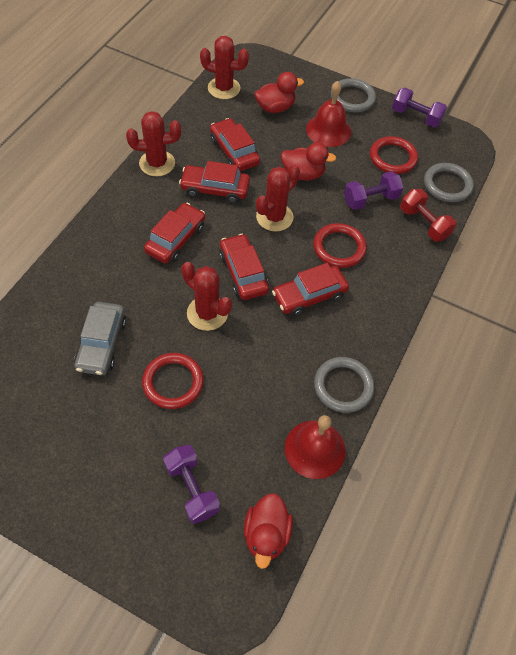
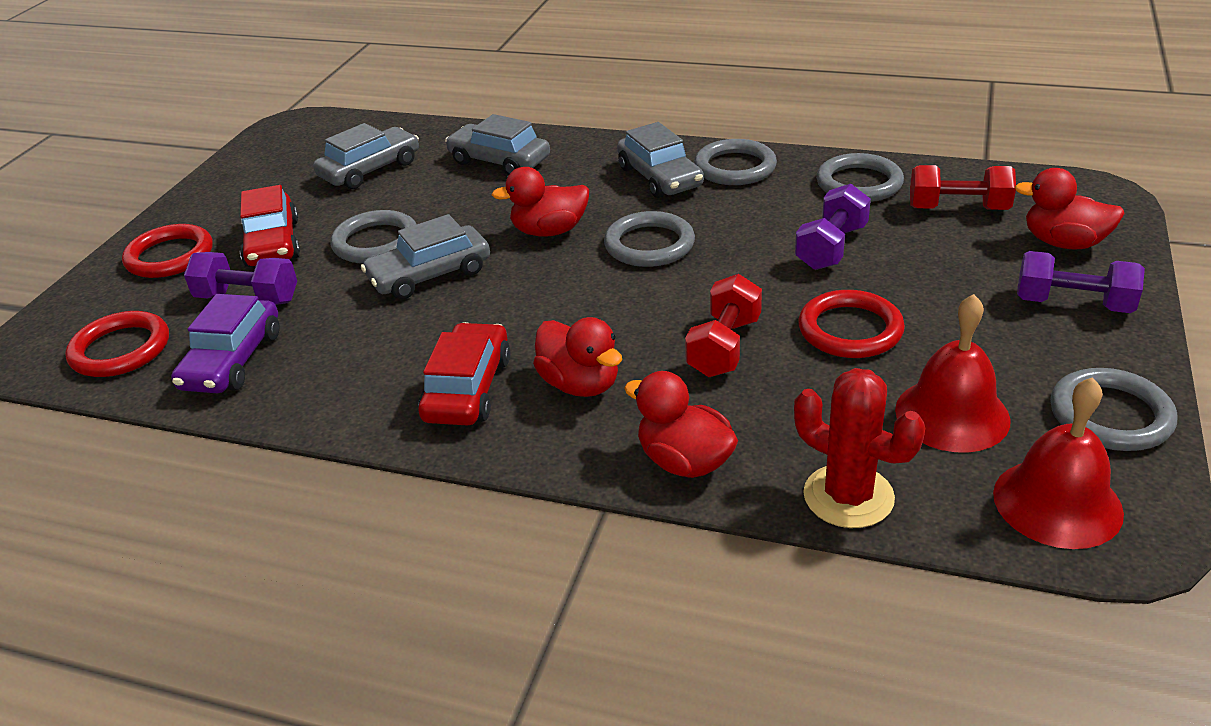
grey car: [74,302,126,376] = 1 -> [313,123,419,189] [361,214,490,299] [445,114,550,175] [617,122,704,198] = 4
grey ring: [314,357,374,413] [331,78,376,112] [424,163,474,202] = 3 -> [330,210,417,263] [604,211,695,267] [694,139,777,185] [816,153,904,202] [1050,368,1177,451] = 5
purple car: none = 0 -> [171,294,279,393] = 1
red cactus: [126,111,181,177] [181,262,232,331] [200,36,249,99] [256,164,300,232] = 4 -> [794,368,925,528] = 1
red car: [144,203,205,264] [179,161,250,203] [210,118,260,171] [219,234,269,300] [272,263,349,316] = 5 -> [240,185,300,267] [419,322,511,426] = 2
red duck: [244,493,293,569] [254,72,304,113] [281,142,337,181] = 3 -> [492,167,589,237] [533,317,622,397] [624,371,738,478] [1015,168,1125,249] = 4
red dumbbell: [400,189,456,242] = 1 -> [685,274,762,377] [910,165,1016,210] = 2

